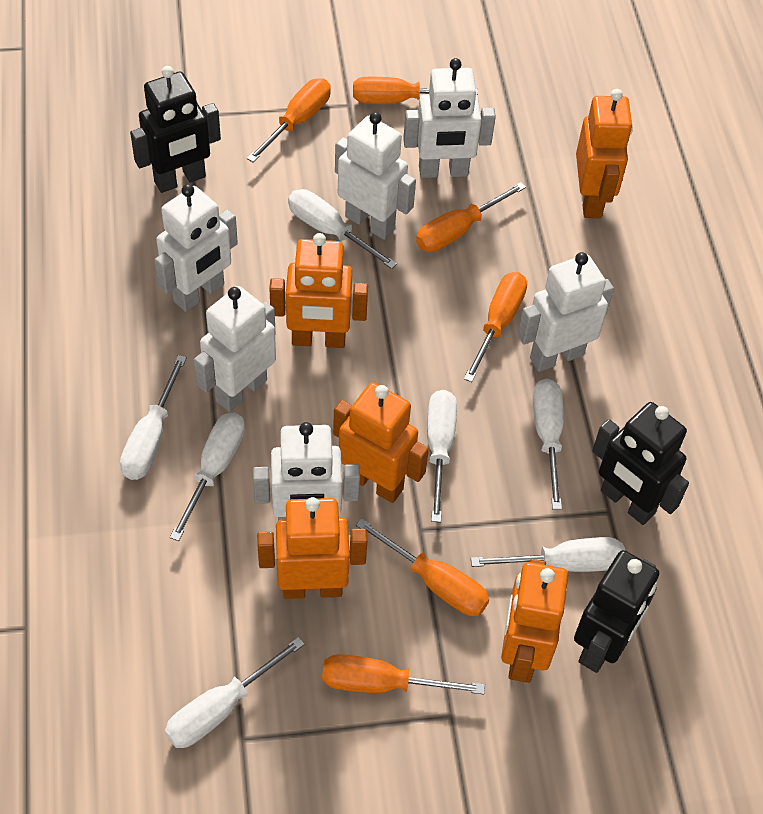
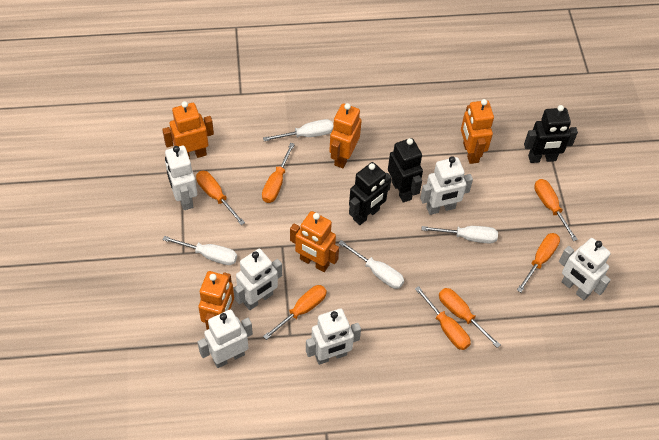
orange screwdriver: [247,78,331,163] [322,654,485,694] [353,77,478,104] [356,518,489,616] [416,182,526,252] [464,272,527,382] = 6 -> [196,171,245,225] [262,143,295,203] [263,285,327,340] [415,286,471,350] [439,288,501,348] [517,233,560,292] [534,179,578,241] = 7
white screwdriver: [120,355,187,480] [165,637,305,748] [170,413,245,541] [288,189,397,269] [427,390,457,523] [471,537,625,572] [533,379,563,510] = 7 -> [162,236,237,265] [263,119,333,141] [338,240,404,289] [422,226,498,243] = 4

